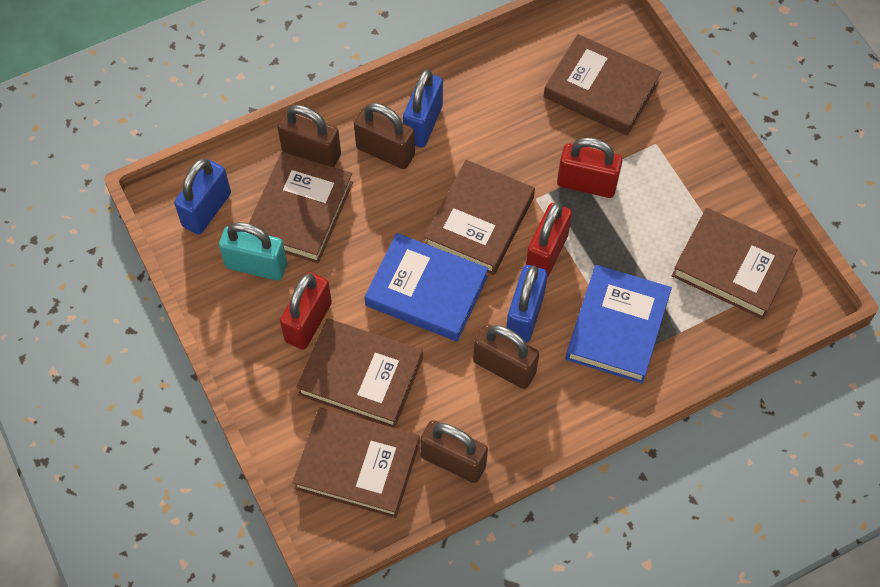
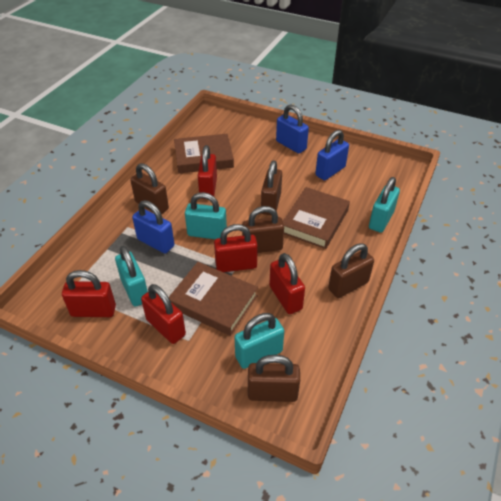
blue book: [364,233,488,341] [566,265,672,383] = 2 -> none = 0
brown book: [249,152,353,263] [292,407,420,518] [296,318,423,428] [424,160,535,275] [544,34,661,136] [672,208,798,319] = 6 -> [169,262,258,336] [174,134,234,174] [283,187,350,249] = 3
brown padlock: [277,105,341,167] [354,103,415,169] [420,420,488,483] [473,324,539,389] = 4 -> [130,163,169,215] [242,206,284,253] [248,355,300,402] [261,160,282,215] [328,243,374,298] = 5
red padlock: [280,272,332,350] [526,202,572,277] [557,138,622,198] = 3 -> [62,270,116,317] [141,284,186,344] [198,145,217,199] [214,224,258,272] [269,253,305,314] = 5
turquoise padlock: [219,222,287,281] = 1 -> [115,246,148,307] [185,192,227,239] [235,313,284,369] [369,177,400,233] = 4

